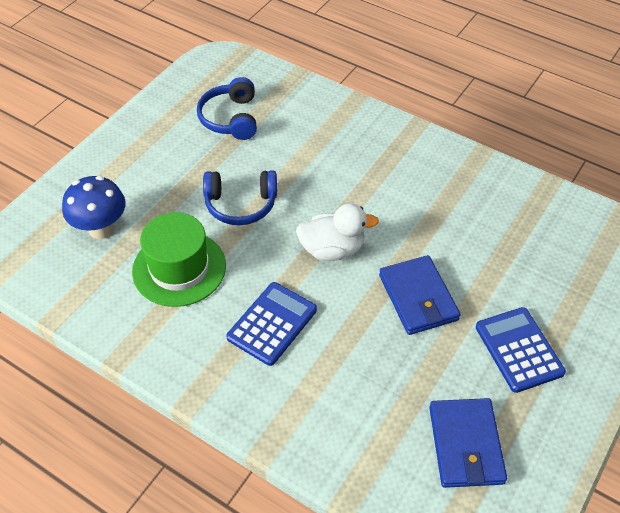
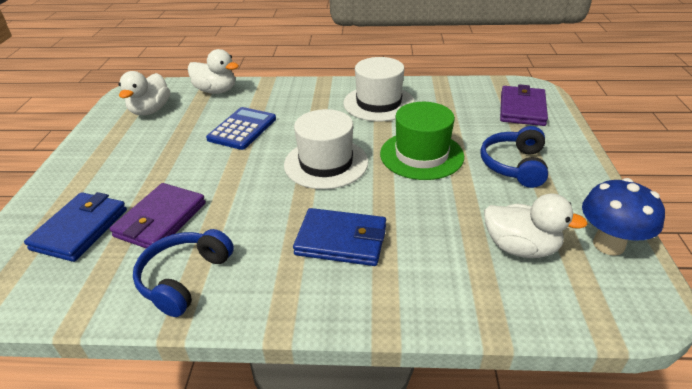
blue calculator: [226,282,317,366] [476,307,566,393] = 2 -> [206,107,276,150] = 1
purple wallet: none = 0 -> [110,183,206,248] [500,84,548,126] = 2
white duck: [296,203,379,261] = 1 -> [118,71,170,115] [188,49,239,94] [484,193,588,258] = 3
white hat: none = 0 -> [284,109,368,189] [343,57,415,121] = 2

